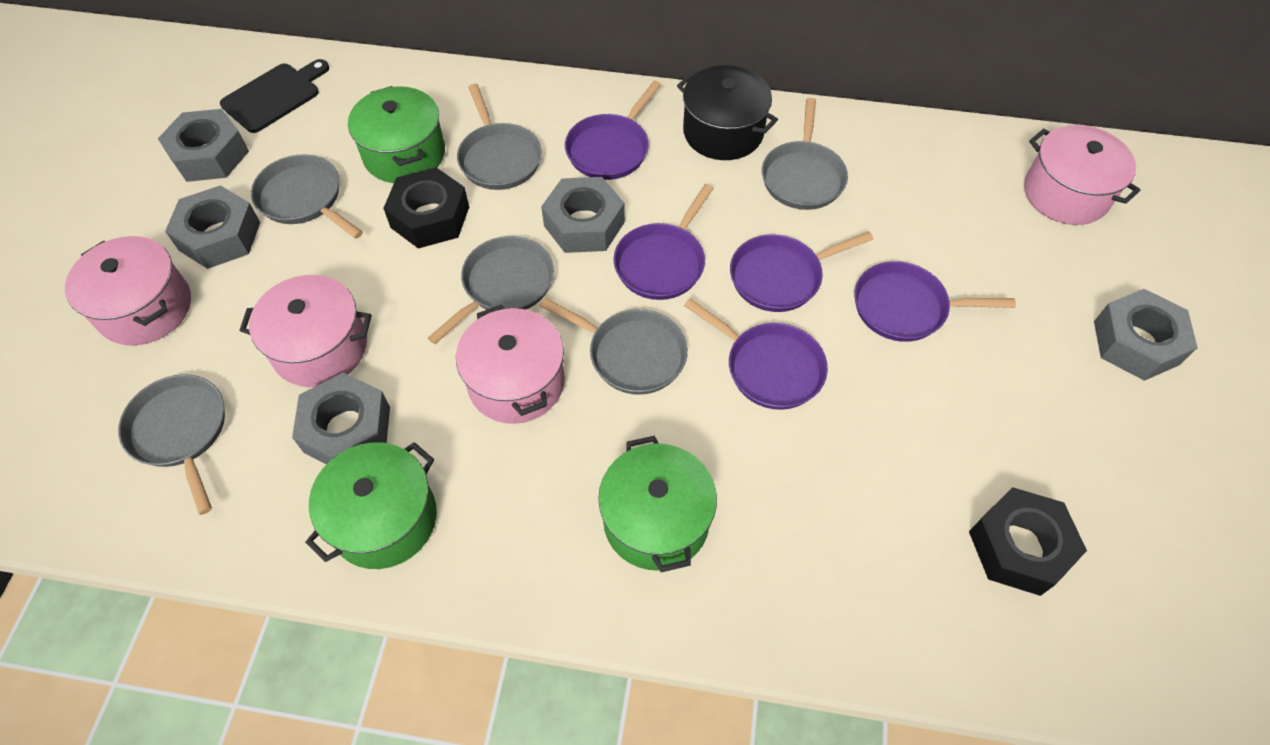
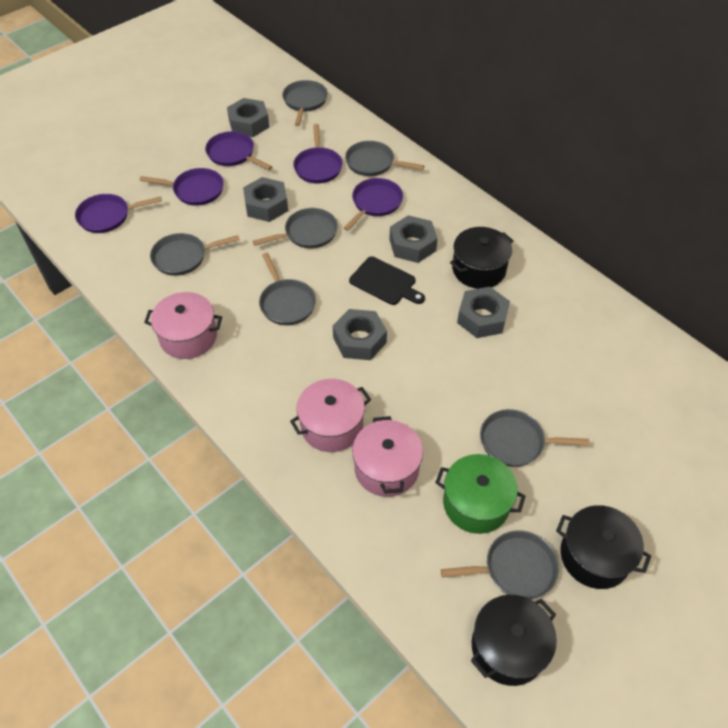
black nut: [383,167,469,248] [969,487,1087,596] = 2 -> none = 0
black pot: [677,65,778,160] = 1 -> [450,227,514,289] [471,595,557,686] [556,505,651,589] = 3
green pot: [305,442,437,569] [348,86,445,183] [598,436,717,572] = 3 -> [435,454,526,534] = 1
grey pan: [118,374,225,515] [251,154,363,239] [428,236,554,344] [457,84,542,190] [539,297,688,395] [762,98,848,210] = 6 -> [150,233,239,276] [253,208,338,248] [259,253,316,325] [282,80,328,126] [345,141,424,176] [441,530,559,599] [480,409,589,467] = 7
pink pot: [65,236,191,346] [239,275,372,387] [456,305,565,424] [1024,125,1141,225] = 4 -> [144,292,222,359] [290,379,371,452] [352,416,423,497] = 3

